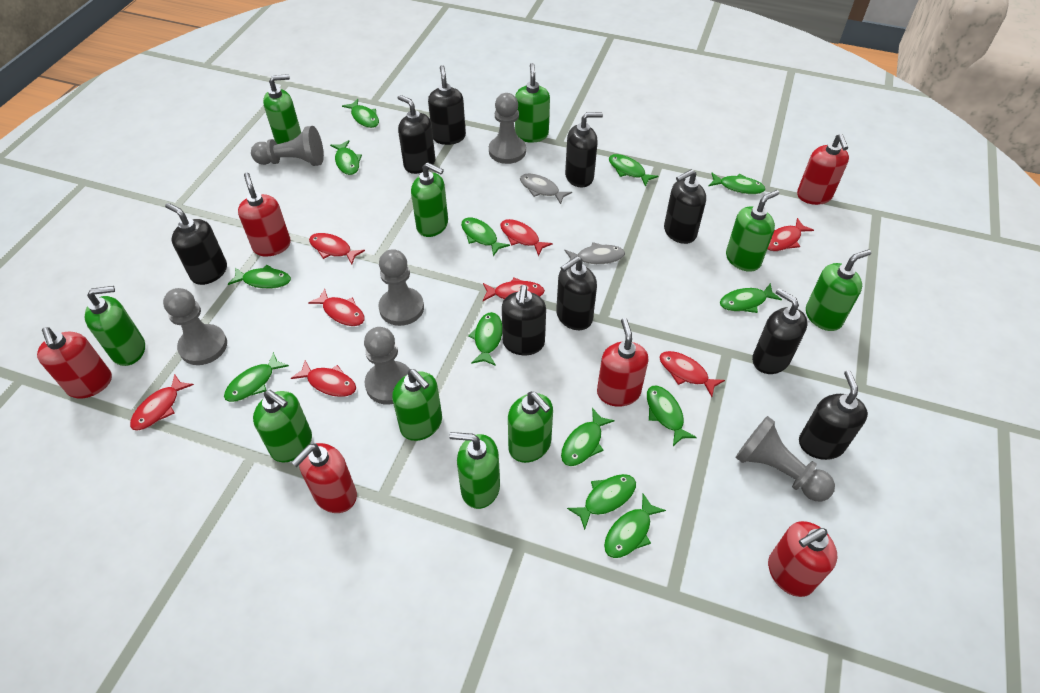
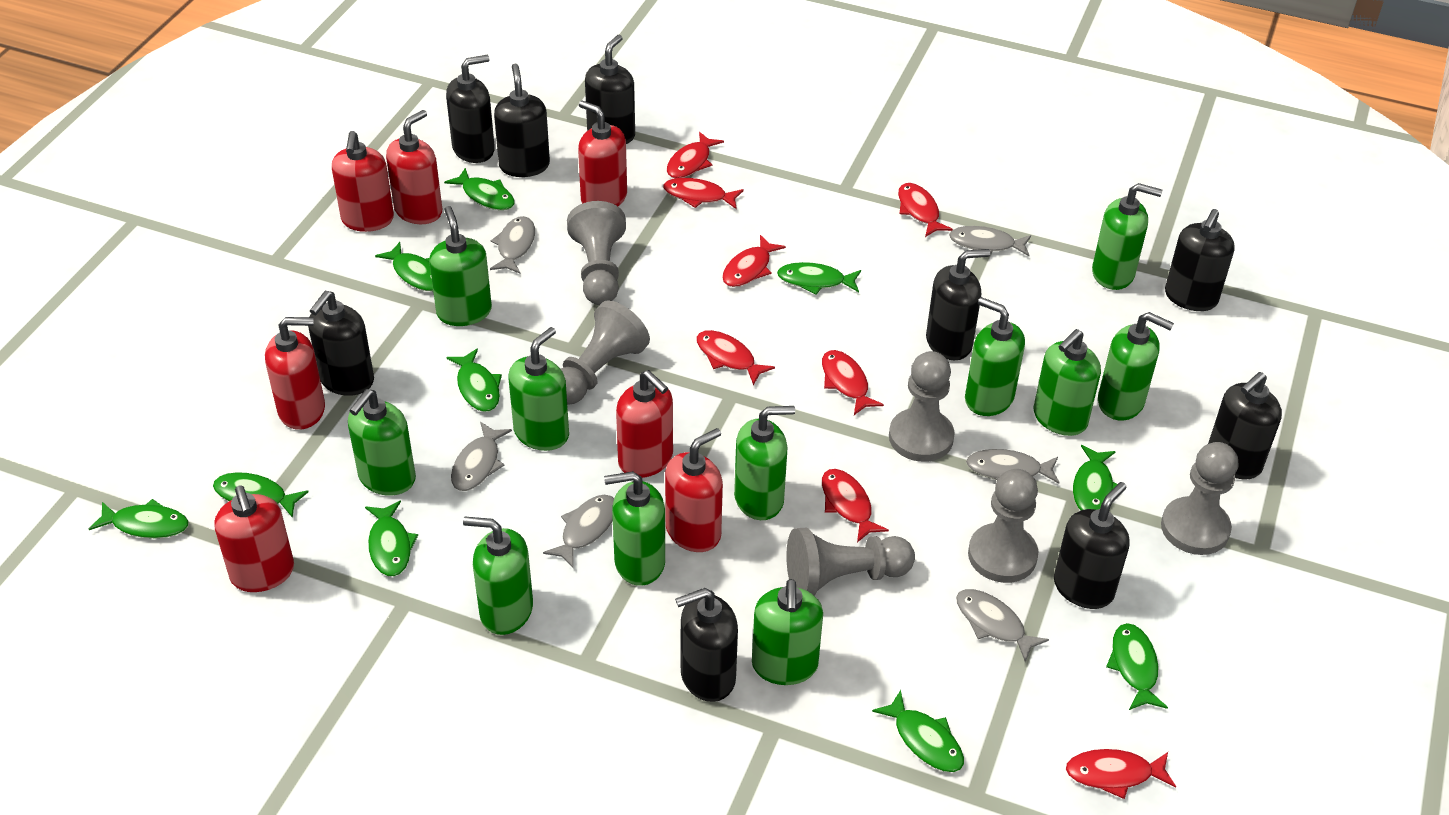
green fish: [224,352,289,402] [228,265,291,289] [330,140,362,175] [342,99,379,128] [461,217,510,256] [468,312,502,366] [561,408,615,466] [567,474,636,530] [604,494,666,558] [609,154,658,187] [647,386,697,446] [708,173,766,194] [720,283,782,313] = 13 -> [89,499,188,538] [213,472,309,518] [365,500,418,576] [375,242,433,291] [444,168,515,210] [446,348,502,412] [777,262,861,294] [872,690,964,772] [1073,445,1117,510] [1106,623,1168,710] = 10
green soap dispenser: [85,286,145,366] [253,390,312,462] [263,74,301,144] [392,369,442,441] [411,162,448,237] [449,432,500,509] [508,392,553,463] [515,63,550,143] [726,190,779,272] [806,249,871,331] = 10 -> [348,389,416,496] [429,206,492,326] [463,517,533,635] [508,327,569,451] [604,471,665,586] [734,406,795,520] [752,579,823,685] [965,297,1025,416] [1034,329,1101,436] [1092,183,1162,290] [1098,312,1174,421] = 11
grey fish: [520,173,572,204] [565,242,625,264] = 2 -> [451,422,512,491] [490,216,535,273] [543,495,614,569] [949,226,1031,256] [956,589,1049,662] [966,449,1060,484] = 6
red soap dispenser: [37,327,112,399] [238,172,291,257] [291,443,357,513] [597,318,649,407] [768,521,837,597] [797,134,849,205] = 6 -> [214,485,294,592] [265,317,325,430] [332,131,394,232] [386,110,442,224] [578,100,627,206] [616,370,673,478] [665,428,723,552] = 7

